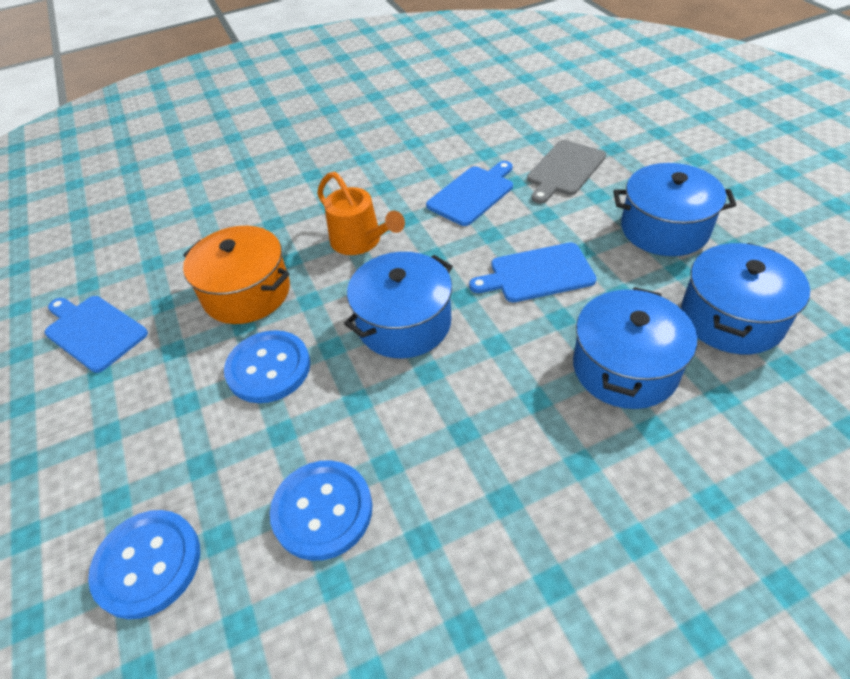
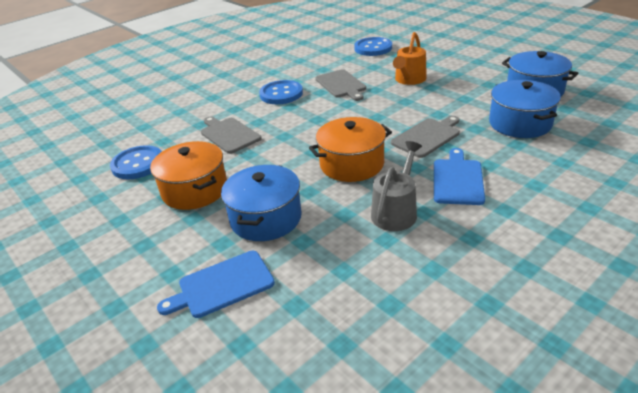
blue cutting board: [45,296,148,373] [426,161,513,226] [469,242,597,302] = 3 -> [157,251,275,318] [434,148,485,205] = 2
blue pot: [344,252,453,359] [573,287,697,409] [614,163,736,256] [681,243,810,354] = 4 -> [221,165,302,241] [489,80,561,138] [502,51,578,97] = 3
grey cutting board: [527,140,606,204] = 1 -> [201,116,262,154] [315,69,366,101] [391,116,460,158] = 3
grey watering can: none = 0 -> [371,141,422,231] = 1
orange pot: [183,226,290,324] = 1 -> [150,141,227,210] [309,117,392,182] = 2

